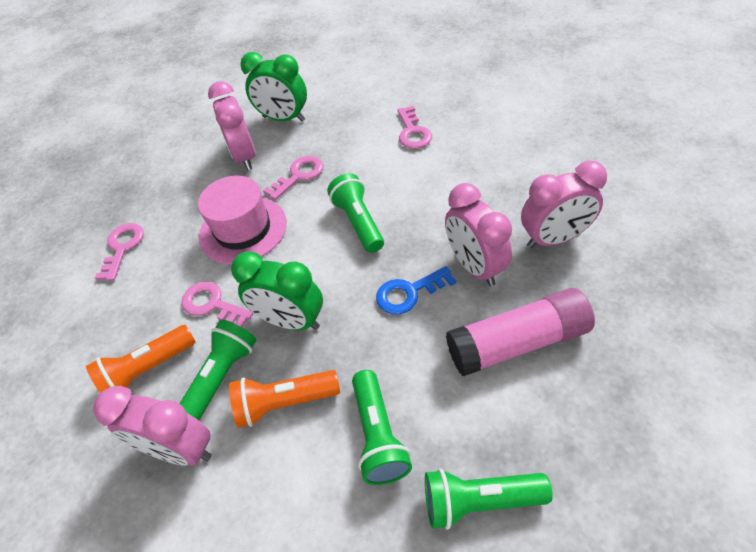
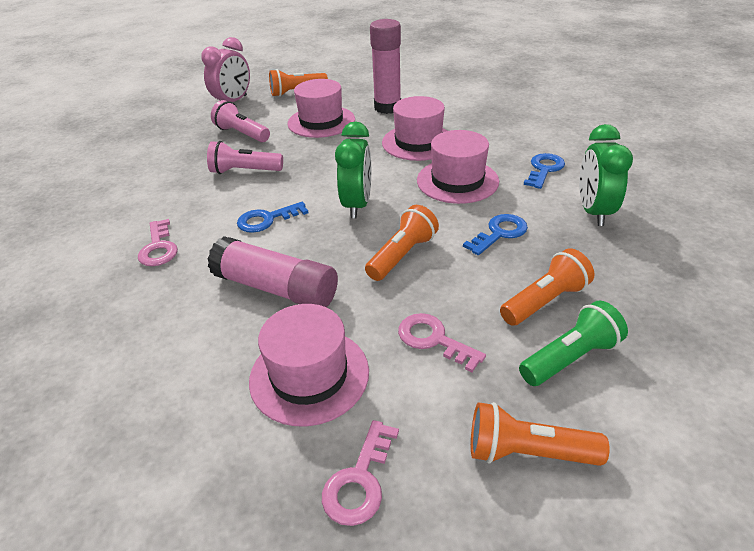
blue key: [376,266,456,315] = 1 -> [237,202,309,233] [463,214,528,255] [524,153,565,189] = 3
green flashlight: [179,320,256,420] [327,173,384,253] [352,370,412,485] [425,469,553,530] = 4 -> [519,300,628,386] = 1
orange flashlight: [86,325,195,393] [229,370,340,428] = 2 -> [269,69,328,97] [365,205,439,281] [471,402,610,466] [500,248,595,326] = 4
pink clock: [93,386,212,466] [208,81,256,171] [445,183,512,286] [521,161,607,248] = 4 -> [201,37,250,102] = 1
pink flashlight: none = 0 -> [207,141,283,174] [211,100,270,142] = 2
pink glue stick: [446,288,595,376] = 1 -> [208,236,338,307] [370,19,401,114] = 2
pink hat: [198,176,287,264] = 1 -> [249,304,369,426] [287,79,355,138] [382,96,448,161] [417,130,499,204] = 4
pink key: [95,223,144,281] [181,282,253,327] [263,156,323,200] [398,106,432,149] = 4 -> [138,219,178,266] [322,420,399,526] [398,313,486,372] = 3

